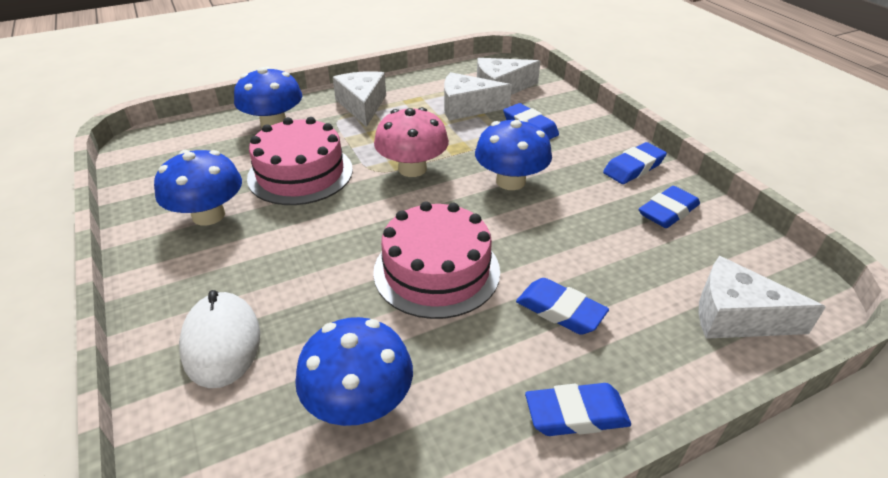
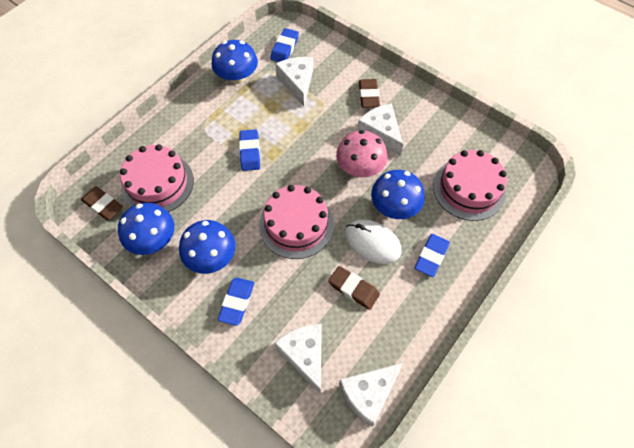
blue eraser: [503,103,559,140] [516,278,609,335] [525,383,631,436] [603,142,667,184] [639,186,700,228] = 5 -> [218,277,254,326] [239,129,260,171] [270,28,299,62] [415,234,450,277] = 4
brown eraser: none = 0 -> [81,186,123,220] [328,266,380,310] [359,79,380,108] = 3
pink cake: [247,117,353,205] [373,201,500,319] = 2 -> [120,144,194,212] [259,185,334,259] [433,150,507,221] = 3

